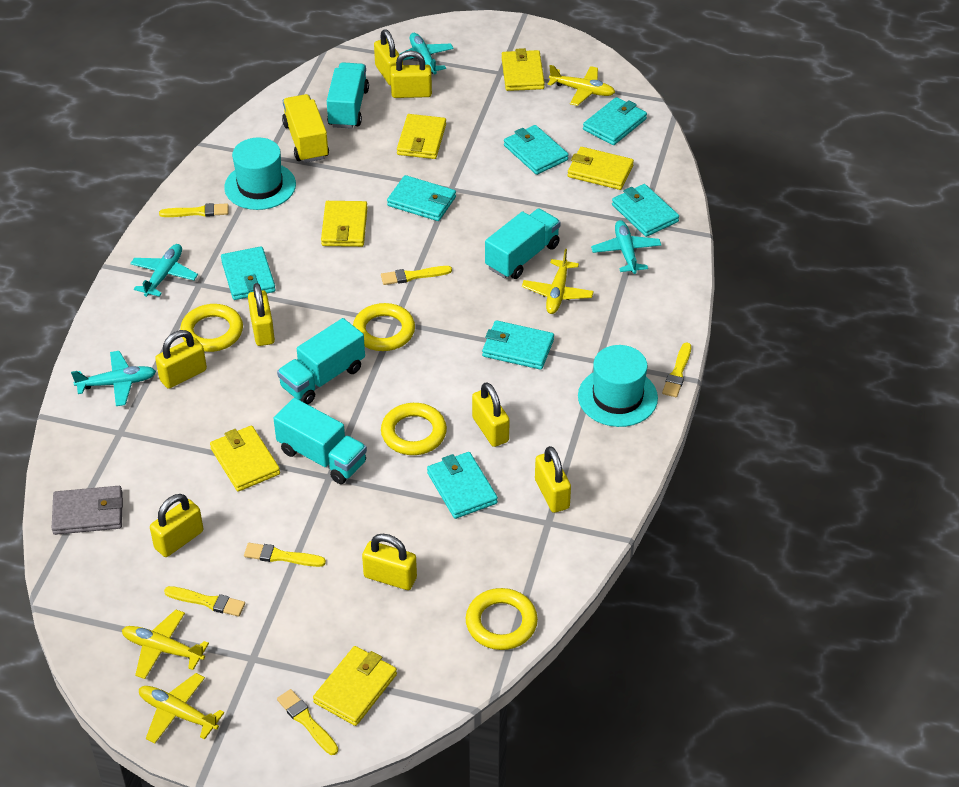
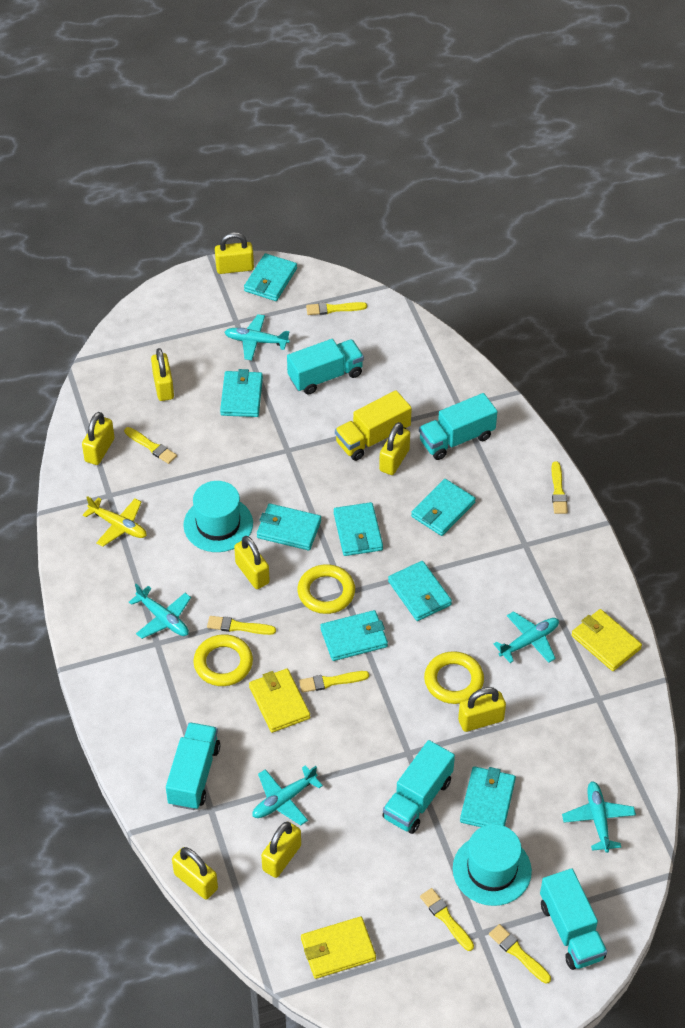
grey wallet: [52,486,123,535] = 1 -> none = 0
turquoise plane: [71,351,156,406] [130,244,198,297] [400,33,454,74] [591,220,661,274] = 4 -> [129,584,191,639] [224,314,290,360] [252,765,323,825] [494,611,559,663] [562,781,636,853] = 5
turquoise truck: [273,398,367,484] [277,318,365,404] [327,62,369,129] [485,209,561,279] = 4 -> [166,722,220,810] [287,339,364,395] [382,740,455,834] [419,393,497,460] [540,868,607,970] = 5
turquoise wallet: [221,246,276,300] [387,175,456,221] [427,452,498,519] [482,320,554,370] [504,125,569,175] [583,97,647,145] [612,184,679,237] = 7 -> [220,369,263,417] [244,253,297,301] [257,503,321,550] [320,610,388,661] [334,502,383,556] [388,561,452,621] [411,479,476,536] [460,766,516,827] = 8
yellow brush: [159,203,229,217] [164,586,245,617] [244,543,326,567] [277,689,338,755] [381,266,452,285] [662,342,691,397] = 6 -> [124,427,177,464] [207,616,276,635] [299,671,369,693] [306,302,367,315] [420,888,474,951] [489,924,551,984] [552,461,568,514] = 7
yellow plane: [122,610,209,679] [139,673,224,743] [522,249,594,314] [547,65,615,106] = 4 -> [83,496,147,546] = 1
yellow ring: [180,304,243,352] [353,303,415,351] [381,403,447,455] [466,588,538,650] = 4 -> [193,634,253,686] [298,564,355,614] [424,651,484,704] = 3
yellow wallet: [210,425,280,492] [313,646,397,726] [321,201,368,247] [397,114,446,159] [502,48,545,91] [568,147,634,190] = 6 -> [249,669,310,733] [301,917,376,979] [572,609,642,671] = 3

